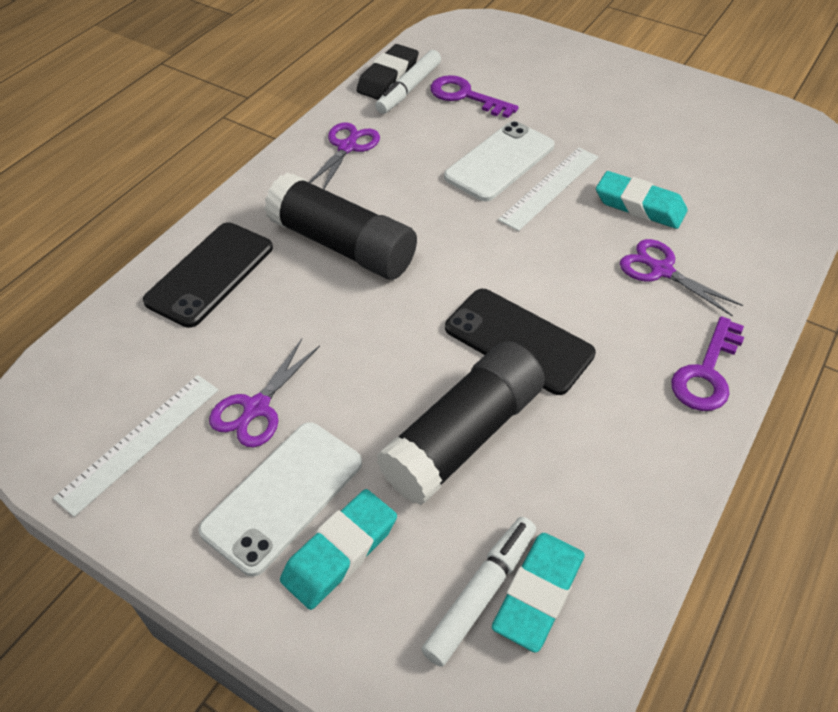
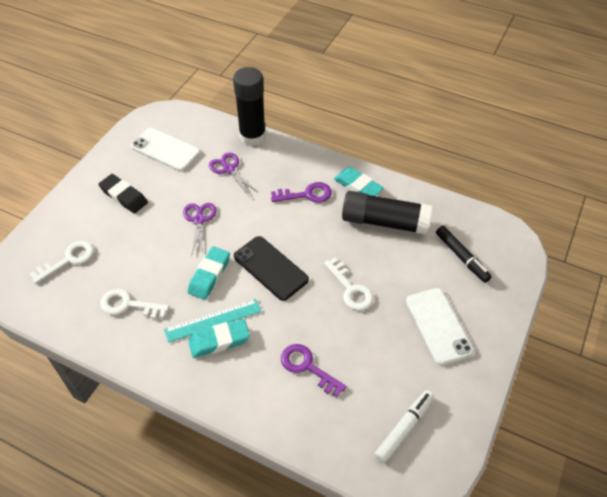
black marker: none = 0 -> [436,226,492,283] = 1
black phone: [143,222,273,328] [445,289,596,395] = 2 -> [234,236,309,301] = 1
purple scissors: [209,339,320,447] [309,122,380,189] [620,239,743,317] = 3 -> [183,203,216,256] [209,153,258,196] = 2
turquoise ruler: none = 0 -> [164,299,261,343] = 1
white key: none = 0 -> [30,241,94,284] [100,289,169,319] [324,257,373,310] = 3
white marker: [375,50,441,114] [421,517,536,667] = 2 -> [375,390,434,463] = 1
white ruler: [53,375,218,517] [498,147,598,231] = 2 -> none = 0

